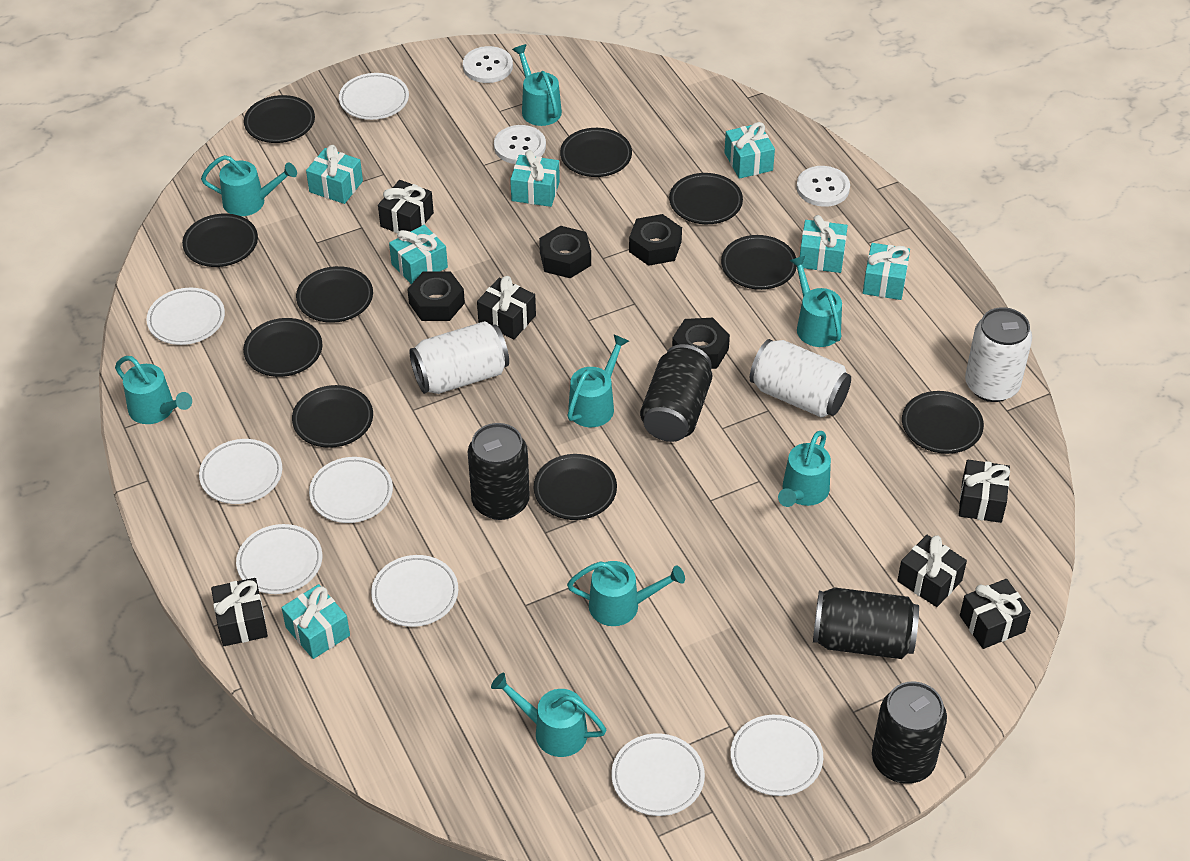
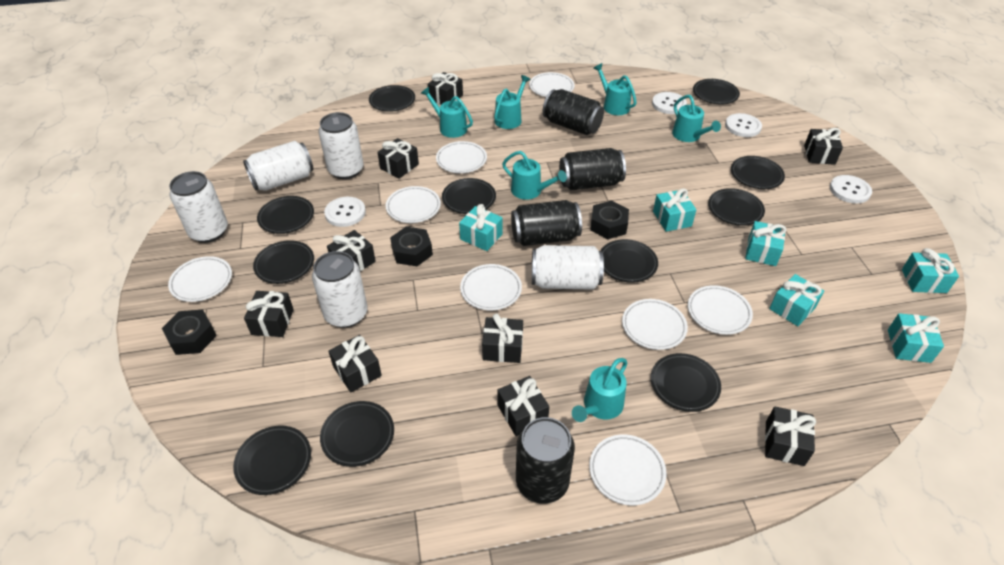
black gift: [211,578,268,646] [378,180,434,234] [477,276,536,340] [897,535,967,607] [959,459,1010,523] [960,579,1031,649] = 6 -> [244,291,294,337] [327,230,376,271] [328,335,382,393] [378,138,419,179] [428,72,463,104] [482,313,523,363] [497,376,549,436] [765,406,816,466] [804,128,843,165] = 9
black nut: [407,271,465,321] [539,226,591,278] [629,214,682,266] [672,318,730,369] = 4 -> [162,310,217,355] [390,227,433,266] [590,201,629,239] = 3
black plate: [182,214,258,267] [243,318,322,377] [244,95,315,143] [292,385,373,448] [296,266,373,323] [534,454,617,520] [560,128,632,177] [669,173,743,224] [721,235,797,290] [902,391,984,454] = 10 -> [233,426,311,495] [253,240,314,284] [257,196,314,234] [320,401,394,467] [369,85,415,112] [442,178,496,214] [600,239,658,283] [651,353,721,412] [693,79,740,104] [708,188,765,226] [731,156,785,189] = 11
turquoise gift: [282,584,350,659] [306,145,363,204] [389,225,448,284] [510,150,560,207] [724,122,775,179] [800,215,848,273] [863,243,910,300] = 7 -> [459,204,503,251] [653,188,696,232] [745,221,786,266] [769,274,824,326] [888,313,944,363] [902,248,959,293] = 6
turquoise watering can: [115,356,192,424] [201,155,297,216] [491,673,606,757] [512,44,562,126] [567,335,629,427] [567,561,685,626] [778,431,831,507] [789,255,842,347] = 8 -> [421,87,473,138] [494,75,531,129] [502,151,567,200] [572,358,627,422] [593,63,637,115] [672,95,721,142] = 6
white button: [463,46,513,83] [494,125,546,164] [796,166,850,207] = 3 -> [324,197,366,227] [652,92,687,114] [725,113,762,137] [830,175,872,203] = 4
white can: [409,321,509,394] [750,339,851,418] [965,307,1032,402] = 3 -> [169,171,228,243] [243,141,313,191] [312,251,368,328] [318,112,364,179] [532,245,604,290] = 5

